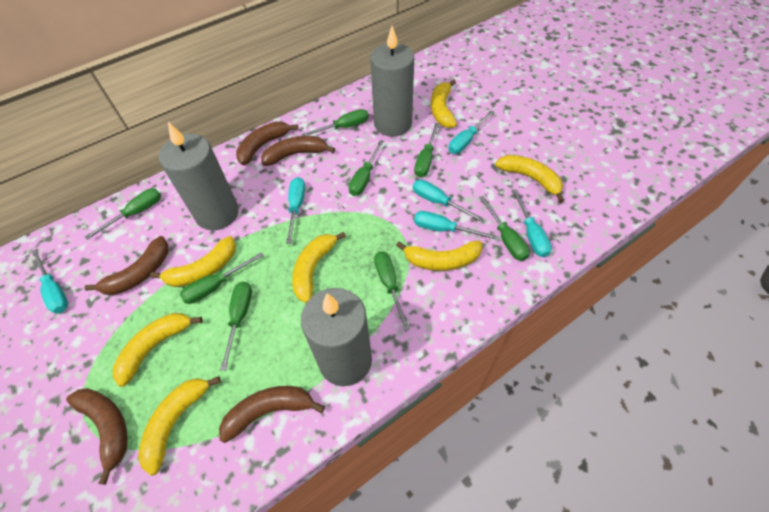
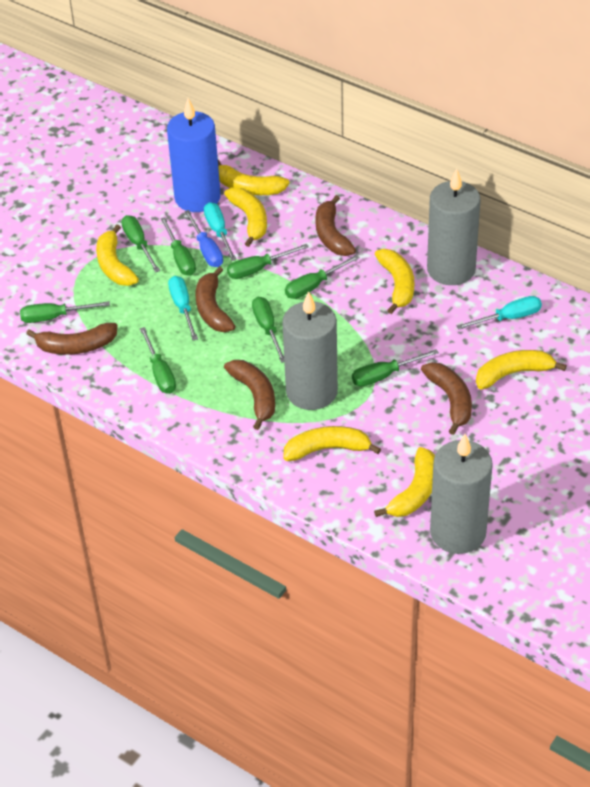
blue candle: none = 0 -> [167,98,221,212] = 1
blue screwdriver: none = 0 -> [184,210,223,267] = 1
turquoise screwdriver: [32,249,68,314] [286,177,305,244] [413,180,484,222] [414,211,497,240] [449,111,494,154] [512,189,552,257] = 6 -> [168,276,198,340] [204,202,236,261] [457,296,542,329] = 3

